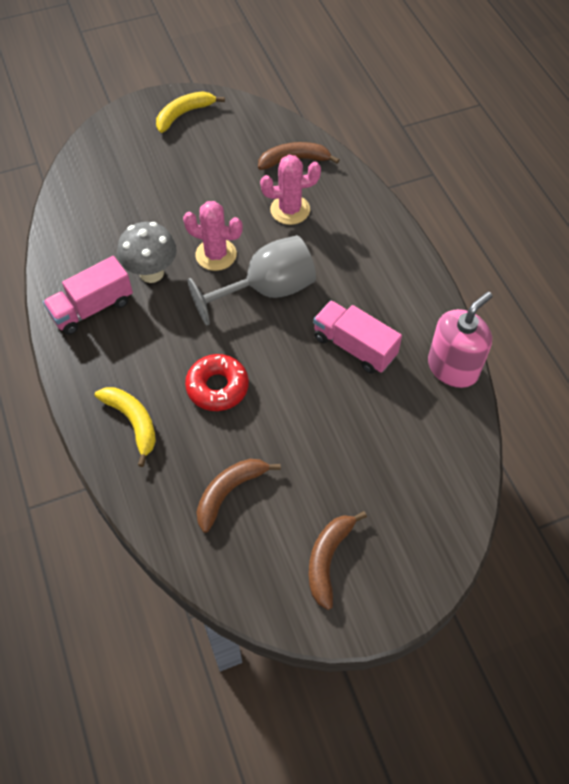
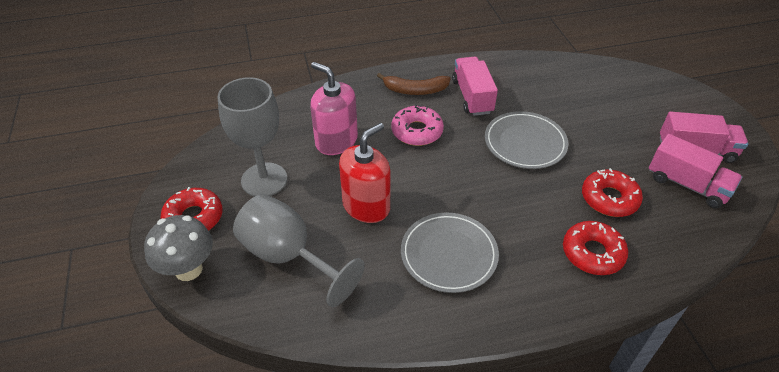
brown banana: [197,459,281,533] [258,142,339,170] [309,511,367,610] = 3 -> [377,73,451,95] = 1
grey goblet: [188,235,316,325] = 1 -> [217,77,287,197] [233,194,365,307] = 2
grey plate: none = 0 -> [401,213,499,293] [485,111,568,169] = 2
pink cactus: [183,201,243,271] [260,155,321,225] = 2 -> none = 0
pink donut: none = 0 -> [391,104,444,146] = 1
pink truck: [43,256,133,335] [313,300,402,374] = 2 -> [452,57,498,116] [649,134,742,209] [660,111,748,163] = 3
red donut: [185,354,249,411] = 1 -> [161,187,223,231] [563,221,628,275] [582,168,643,217] = 3
red soap dispenser: none = 0 -> [339,123,390,223] = 1
yellow banana: [95,387,156,467] [156,91,225,133] = 2 -> none = 0

